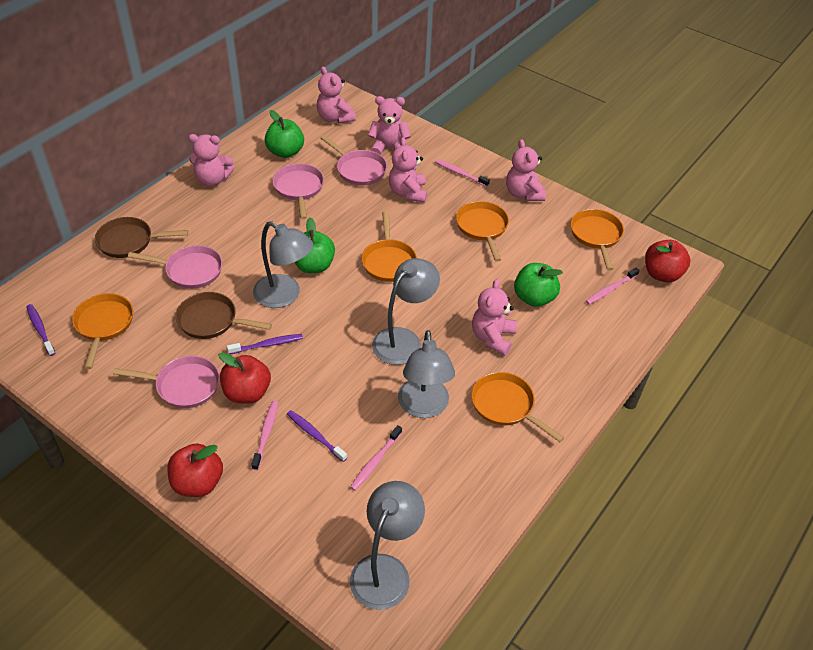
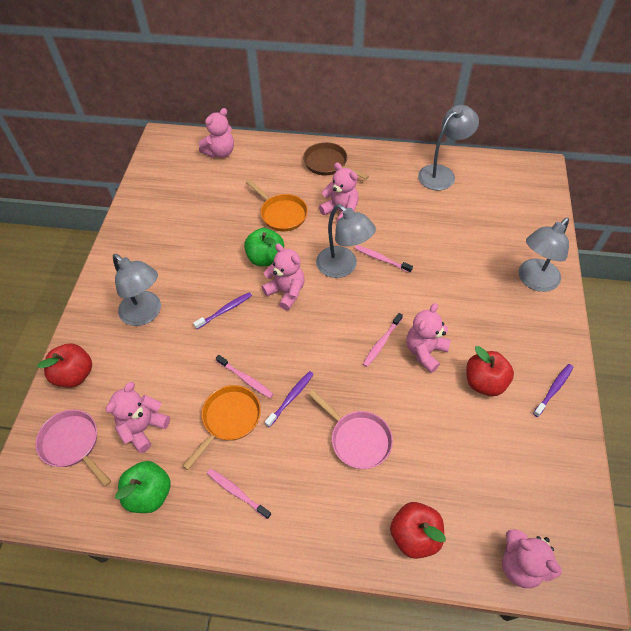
brown pan: [95,217,188,258] [176,292,272,339] = 2 -> [303,142,369,180] = 1
green apple: [265,110,304,158] [295,217,335,273] [514,263,563,307] = 3 -> [115,461,171,513] [244,228,284,266] = 2
orange pan: [72,293,133,369] [362,211,417,282] [456,201,509,262] [472,372,565,442] [571,209,624,271] = 5 -> [183,385,261,470] [246,179,308,231] = 2
pink pan: [113,356,220,408] [128,245,222,289] [273,163,324,219] [320,135,387,186] = 4 -> [35,409,111,487] [308,390,393,469] = 2

